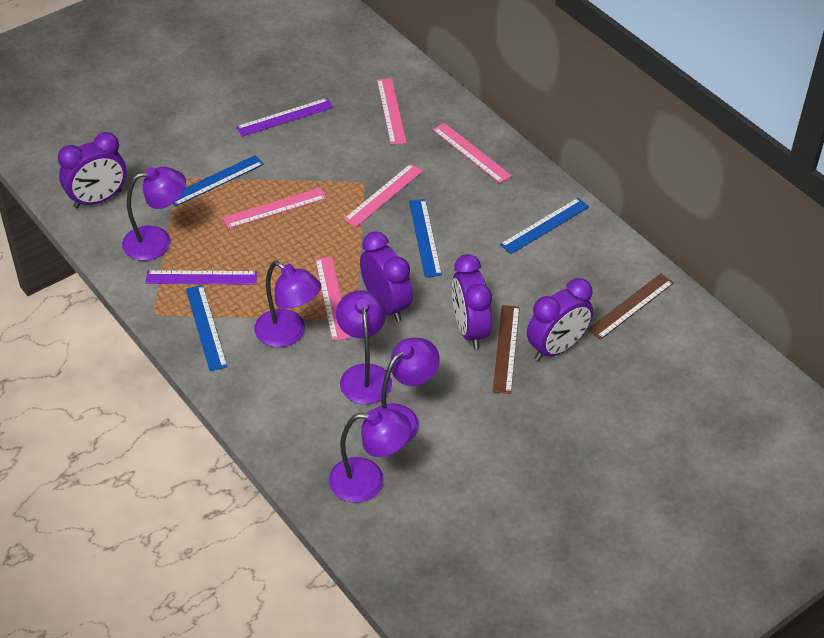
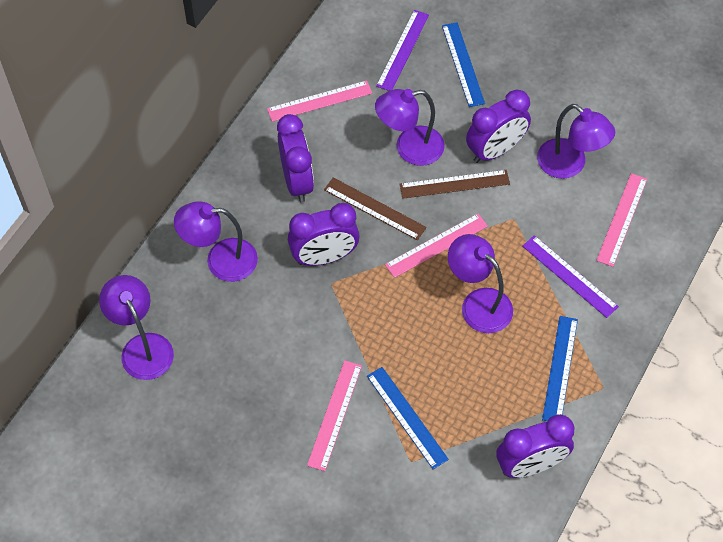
blue ruler: [173,155,264,207] [186,285,228,371] [409,199,442,277] [500,198,589,254] = 4 -> [367,367,449,469] [442,22,485,107] [542,316,578,421] = 3
pink ruler: [222,188,327,229] [315,257,350,341] [343,164,423,227] [377,78,406,145] [432,123,512,183] = 5 -> [267,80,372,122] [307,360,362,471] [385,214,488,278] [596,173,647,267] = 4

